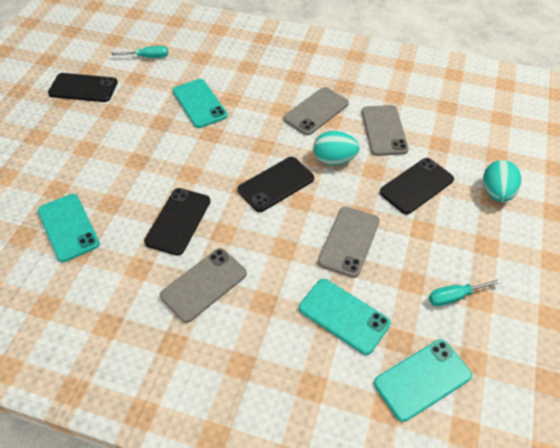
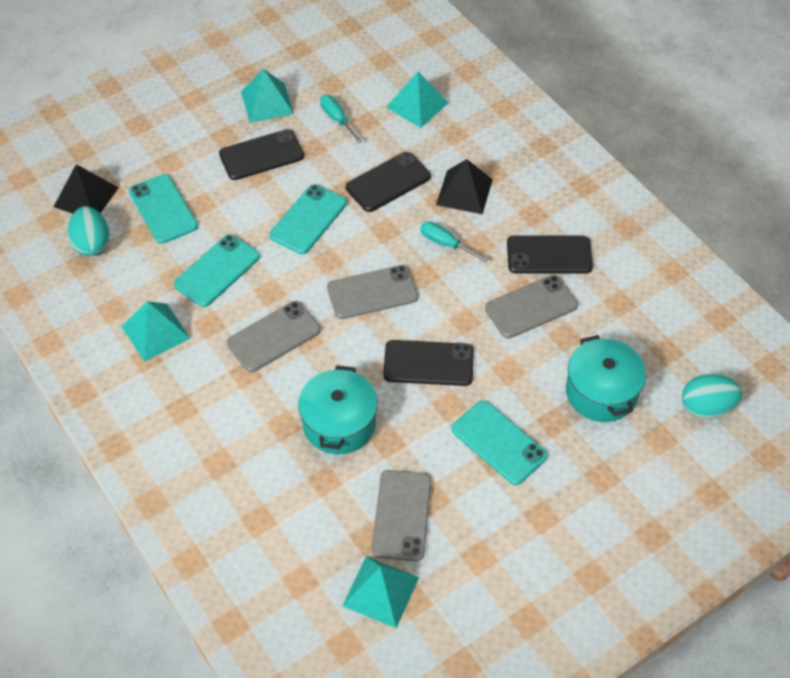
black pyramid: none = 0 -> [54,164,119,214] [436,159,493,214] = 2
turquoise pot: none = 0 -> [298,365,378,455] [566,335,646,422] = 2
turquoise pyramid: none = 0 -> [121,301,190,362] [241,69,294,123] [342,556,419,628] [386,71,449,128] = 4

